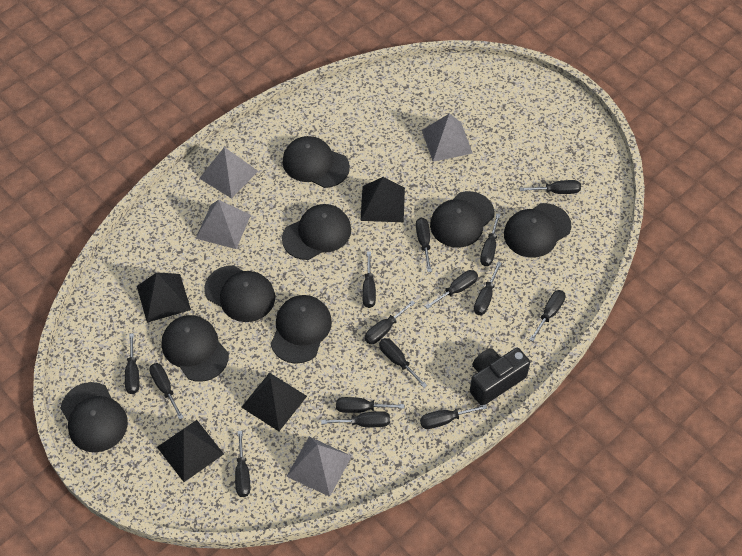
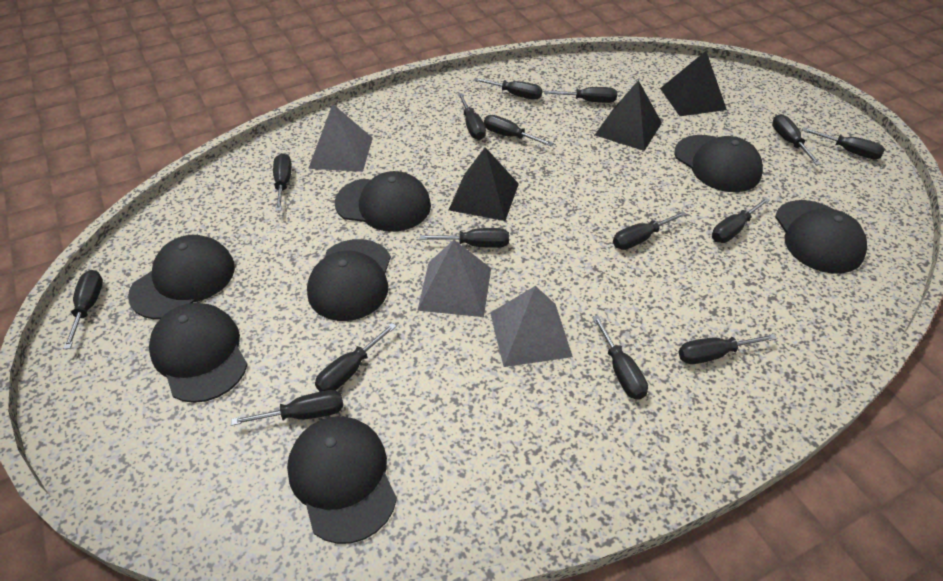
black camera: [470,348,530,405] = 1 -> none = 0
black cap: [61,382,128,452] [162,315,229,382] [204,265,275,322] [271,295,332,364] [282,204,351,260] [283,136,350,188] [430,191,495,248] [504,203,571,258] = 8 -> [128,235,235,319] [149,303,248,403] [287,416,397,544] [307,239,391,321] [335,171,431,232] [674,135,763,192] [775,200,867,274] = 7
black pyramid: [137,272,191,323] [157,420,224,482] [241,373,307,431] [360,177,405,222] = 4 -> [449,147,519,221] [595,80,662,151] [660,51,727,116] = 3
grey pyramid: [195,200,251,249] [199,147,258,199] [286,436,352,497] [422,113,473,162] = 4 -> [308,104,373,172] [417,240,491,317] [490,286,573,367] = 3

